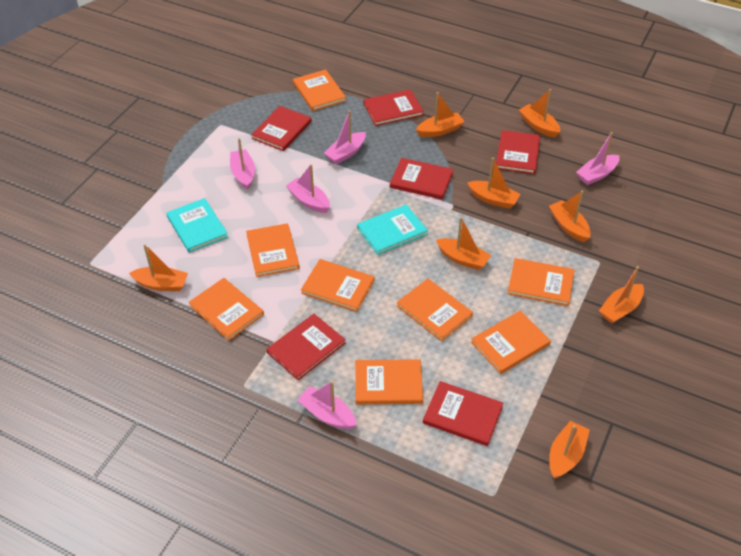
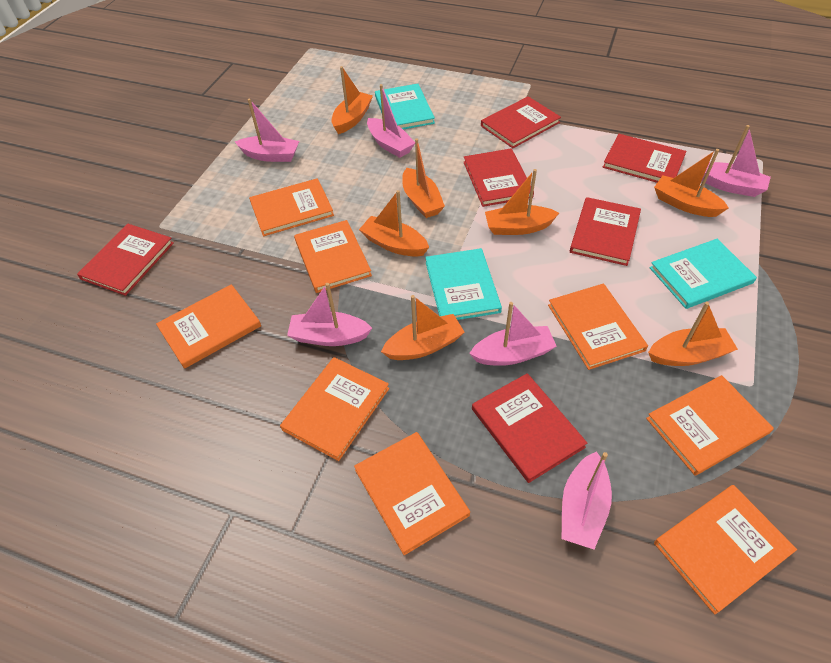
orange boat: [129,244,188,291] [416,92,465,137] [436,217,491,270] [467,158,520,209] [519,89,560,138] [549,191,591,242] [549,421,590,479] [599,266,644,324] = 8 -> [331,66,373,134] [359,190,429,257] [381,295,465,360] [402,139,445,218] [485,169,559,235] [648,302,738,366] [654,149,729,217] = 7
pink boat: [230,138,255,190] [286,164,330,213] [298,381,357,429] [324,110,366,165] [576,132,620,185] = 5 -> [235,99,299,162] [287,283,372,346] [367,84,415,158] [469,302,557,366] [561,451,612,550] [702,125,771,197] = 6
turquoise book: [166,198,228,253] [357,204,428,255] = 2 -> [375,84,435,129] [425,248,502,320] [649,239,757,309] = 3

